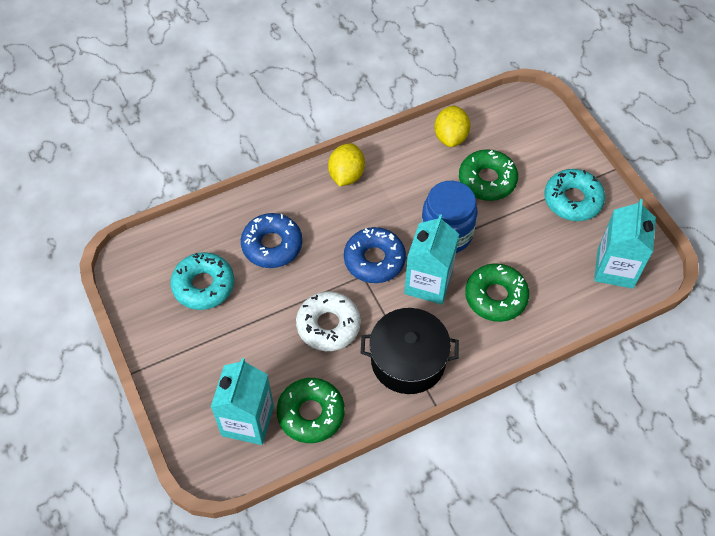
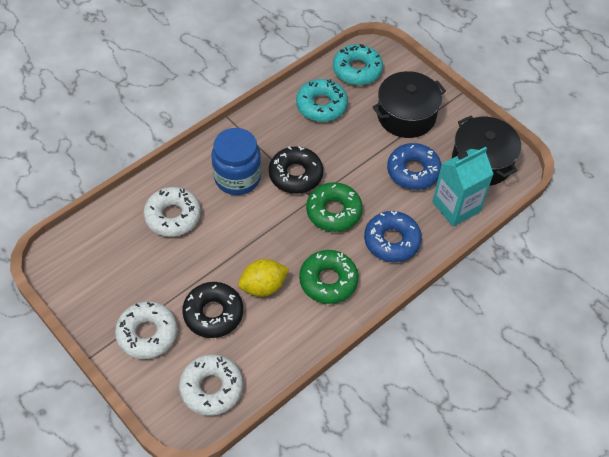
black donut: none = 0 -> [182,282,243,338] [269,146,323,194] = 2
black pot: [361,308,459,394] = 1 -> [373,71,446,138] [452,116,521,186] = 2
green donut: [277,378,345,443] [459,149,518,201] [465,263,529,322] = 3 -> [299,250,359,304] [306,182,363,232] = 2
turquoise carton: [211,358,274,445] [404,214,459,305] [594,199,656,289] = 3 -> [432,147,493,227] = 1
white donut: [296,291,361,351] = 1 -> [115,301,177,359] [143,187,201,237] [179,354,243,416] = 3
yellow lemon: [328,143,365,186] [435,106,470,147] = 2 -> [238,259,289,297] = 1

